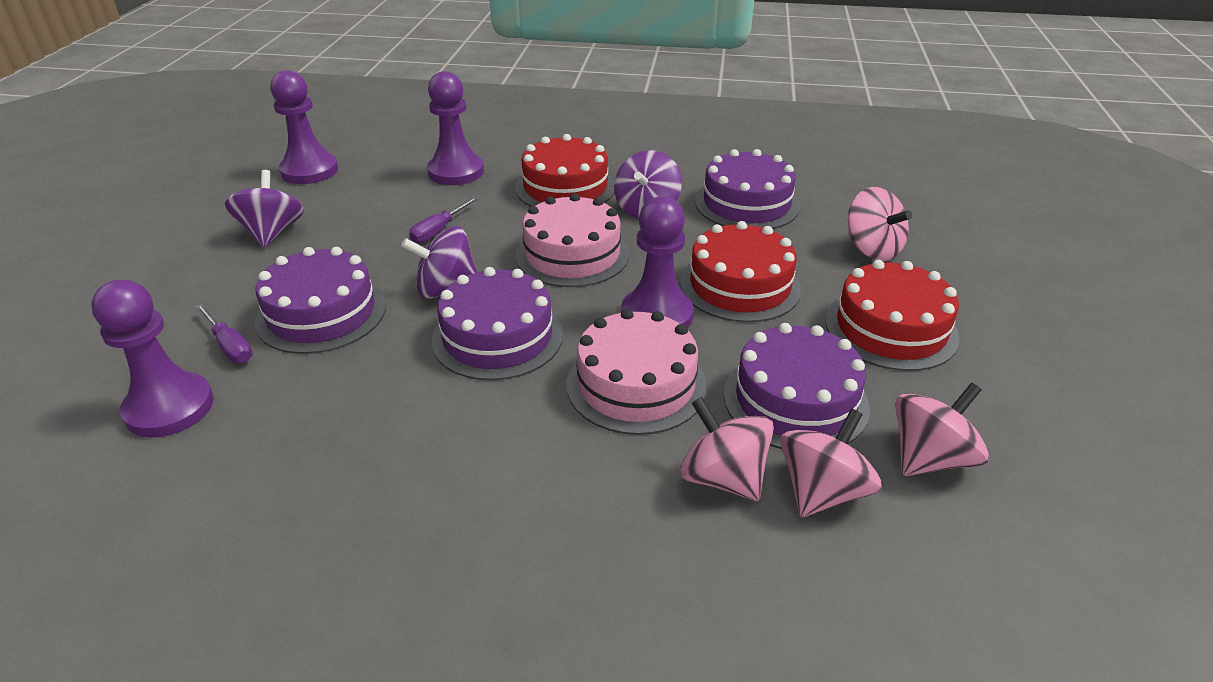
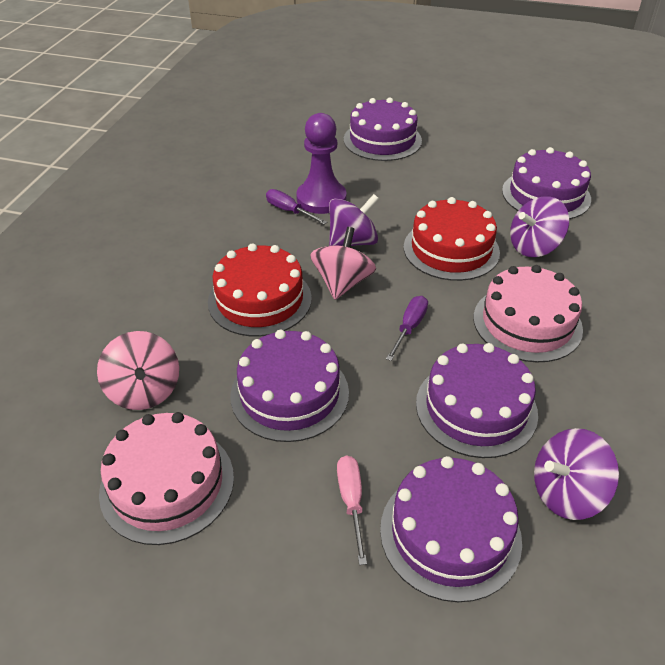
pink screwdriver: none = 0 -> [337,455,367,565] = 1
pink spinning top: [680,397,774,501] [780,408,882,517] [848,187,912,261] [895,383,989,476] = 4 -> [97,331,179,410] [310,227,376,300] = 2
purple cake: [255,247,386,354] [432,267,563,380] [695,149,800,229] [724,323,870,449] = 4 -> [230,330,349,442] [344,98,422,161] [380,456,522,602] [416,343,538,458] [502,147,591,219] = 5
purple pawn: [91,280,214,438] [270,70,338,184] [427,71,484,185] [621,196,694,328] = 4 -> [296,113,346,214] = 1
red cake: [515,134,615,207] [680,221,802,322] [825,260,960,371] = 3 -> [208,243,312,337] [404,197,500,281] = 2

